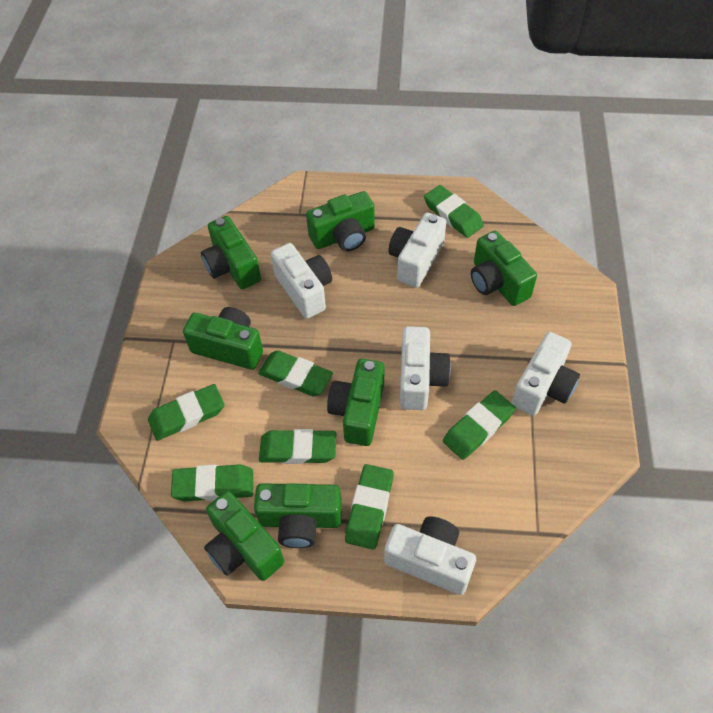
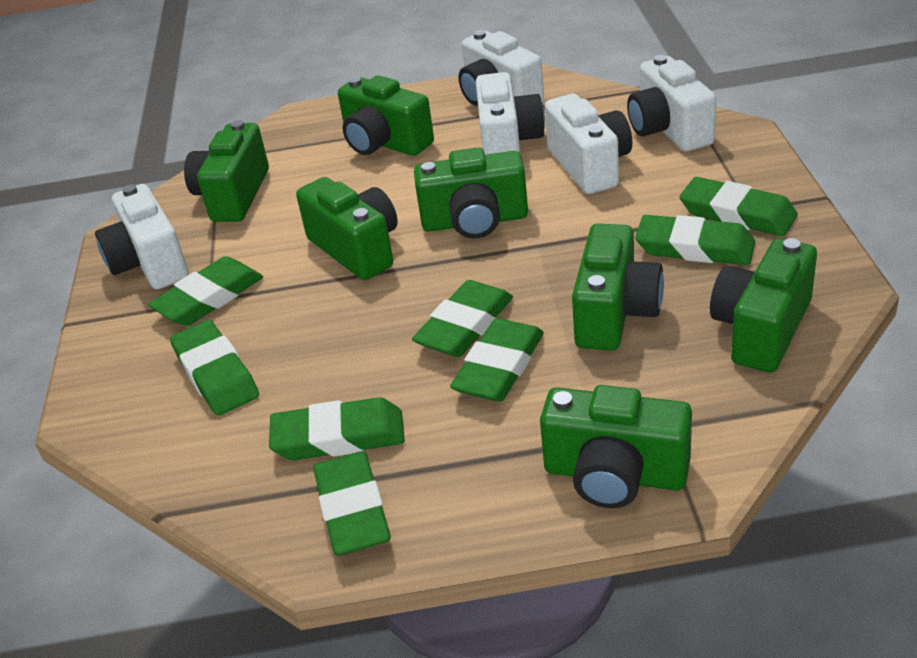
green eraser: [148,384,224,441] [171,464,253,501] [258,350,333,396] [259,429,336,464] [345,464,394,550] [424,185,484,238] [443,390,516,460] = 7 -> [148,256,263,326] [170,320,259,416] [269,397,405,460] [313,451,391,556] [412,280,513,357] [450,318,544,402] [635,215,755,265] [680,177,798,236] = 8

